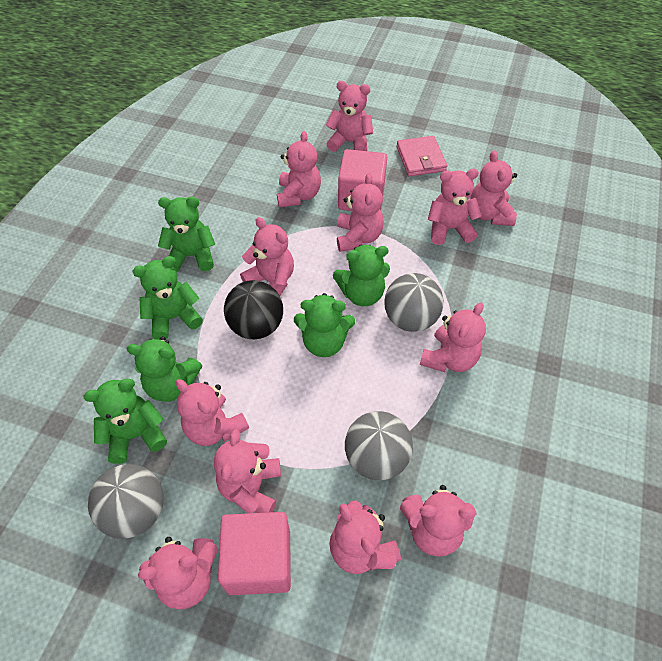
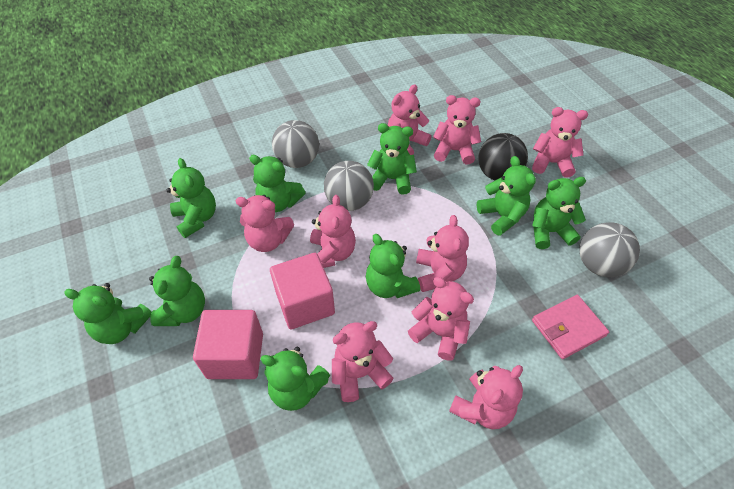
green teddy bear: [84,379,167,464] [127,336,202,402] [132,256,203,340] [158,196,215,272] [294,293,355,357] [333,245,390,306] = 6 -> [64,283,151,344] [149,256,205,326] [167,158,216,238] [249,155,306,212] [260,347,330,411] [366,234,420,298] [367,123,417,195] [477,156,536,236] [532,177,586,249] = 9
pink teddy bear: [138,537,218,609] [176,379,249,446] [214,429,281,513] [240,217,294,295] [277,131,321,208] [326,81,373,152] [329,501,401,574] [337,173,384,252] [400,485,476,557] [420,302,486,372] [428,169,482,245] [470,151,517,226] = 12 -> [236,195,294,252] [310,195,356,268] [332,321,394,402] [388,84,431,155] [408,277,474,361] [416,215,469,292] [433,95,481,165] [449,365,523,429] [532,107,588,178] = 9

